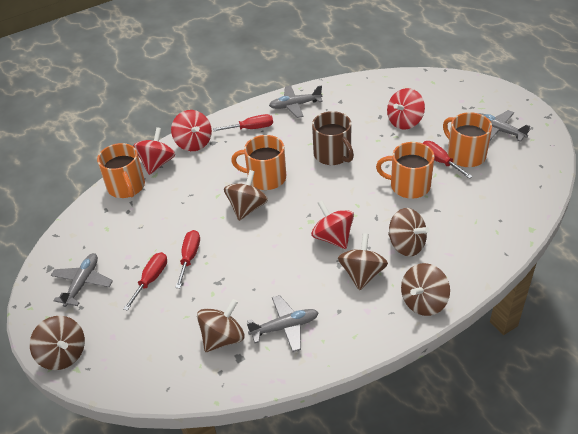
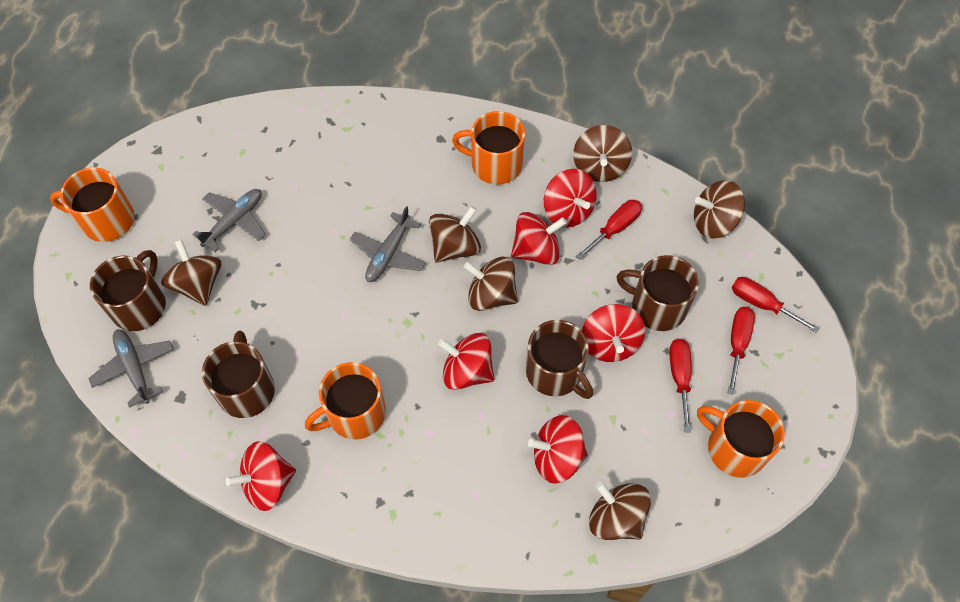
brown mug: [312,111,354,165] = 1 -> [90,250,166,331] [202,330,275,418] [526,320,593,399] [616,255,699,331] = 4
grey plane: [51,253,113,307] [247,295,319,352] [269,85,323,118] [478,110,531,142] = 4 -> [88,330,174,408] [192,189,266,252] [350,206,425,282] = 3
red spinning top: [133,127,175,175] [171,110,212,151] [311,200,354,249] [387,88,425,130] = 4 -> [226,441,296,511] [438,333,494,390] [511,212,567,265] [528,415,588,484] [544,169,597,228] [582,304,645,362] = 6

